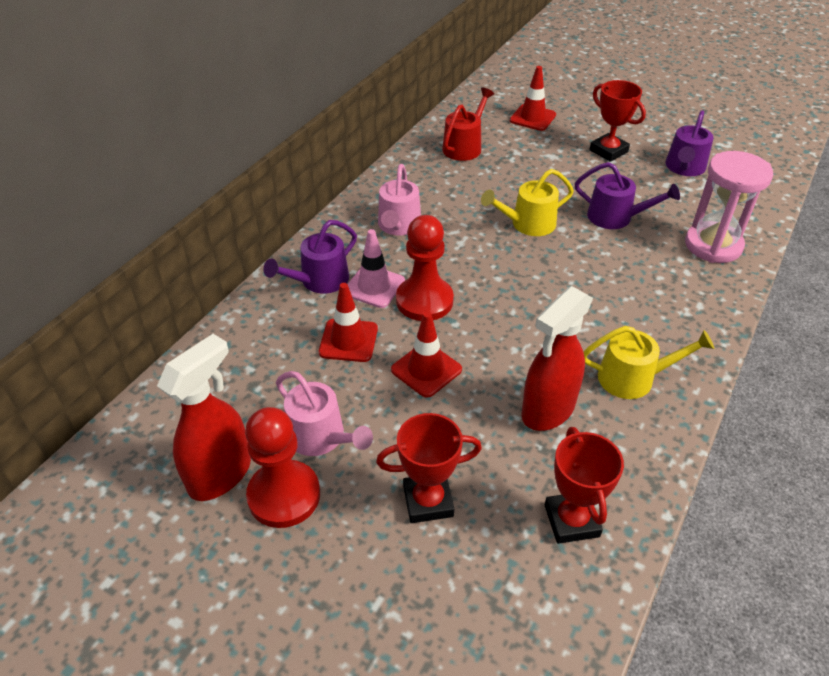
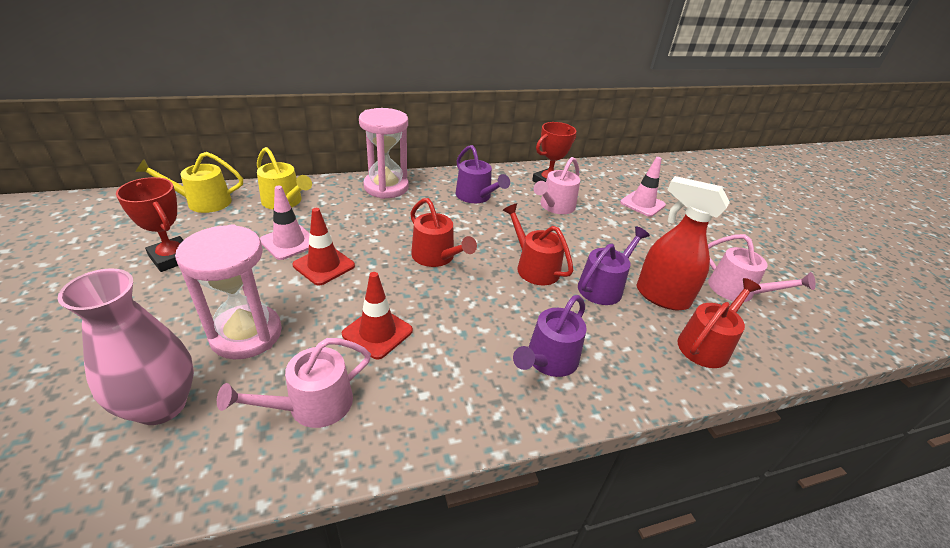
pink hourglass: [685,151,774,263] = 1 -> [175,224,282,359] [359,108,409,199] = 2
pink traffic cone: [348,229,405,308] = 1 -> [260,186,310,260] [620,157,666,217] = 2
pink vase: none = 0 -> [58,269,194,425] = 1
pink watering can: [276,371,373,456] [378,164,421,235] = 2 -> [217,338,371,428] [533,157,580,214] [708,234,816,302] = 3
red pawn: [245,407,320,528] [396,215,454,321] = 2 -> none = 0
red spray bottle: [157,334,251,501] [521,286,593,431] = 2 -> [636,176,730,311] = 1
red traffic cone: [319,283,378,362] [391,312,462,398] [510,66,556,131] = 3 -> [292,208,355,285] [342,272,413,359] = 2
red trophy: [376,413,482,523] [545,427,624,544] [589,80,646,162] = 3 -> [116,177,183,272] [532,122,576,183] = 2
red watering can: [442,88,494,161] = 1 -> [410,198,477,267] [503,203,573,285] [678,278,761,368] = 3

